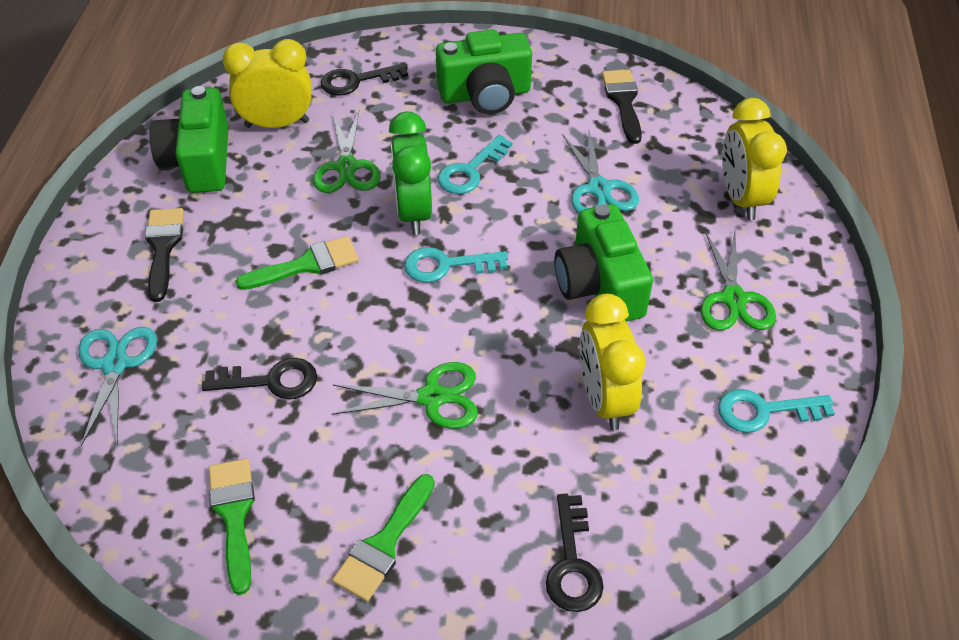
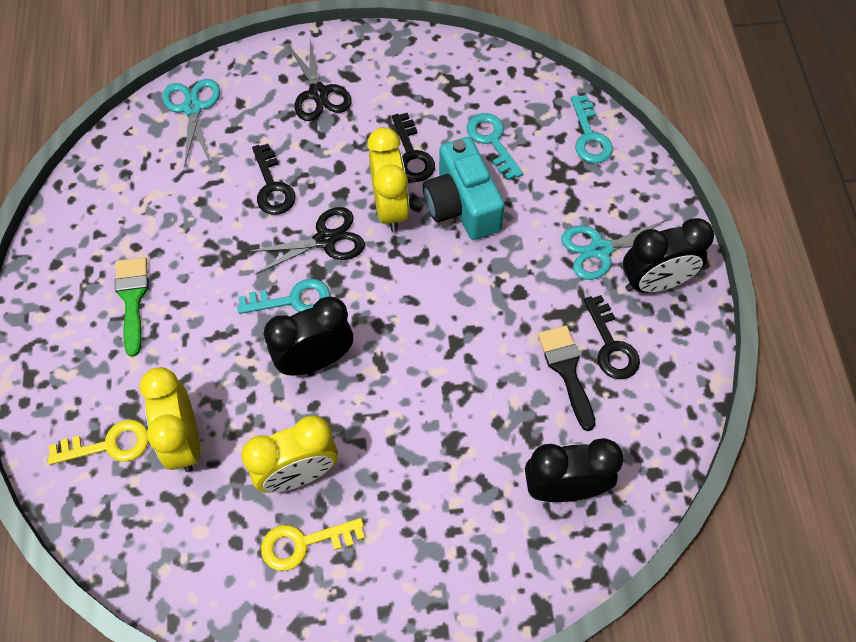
black brush: [145,208,184,302] [602,70,642,144] = 2 -> [538,325,596,431] = 1
black clock: none = 0 -> [264,297,353,376] [525,438,624,502] [623,218,714,293] = 3
black scissors: none = 0 -> [247,207,365,274] [288,39,351,121] = 2
green brush: [209,458,255,595] [235,236,359,290] [332,474,435,602] = 3 -> [115,257,149,357] = 1
green camera: [149,86,229,193] [436,29,532,114] [554,204,653,321] = 3 -> none = 0
green clock: [389,111,432,235] = 1 -> none = 0
green scissors: [313,111,380,193] [332,362,478,429] [700,231,776,331] = 3 -> none = 0
turquoise camera: none = 0 -> [423,137,505,240] = 1
yellow key: none = 0 -> [48,420,149,465] [261,518,365,571] = 2

